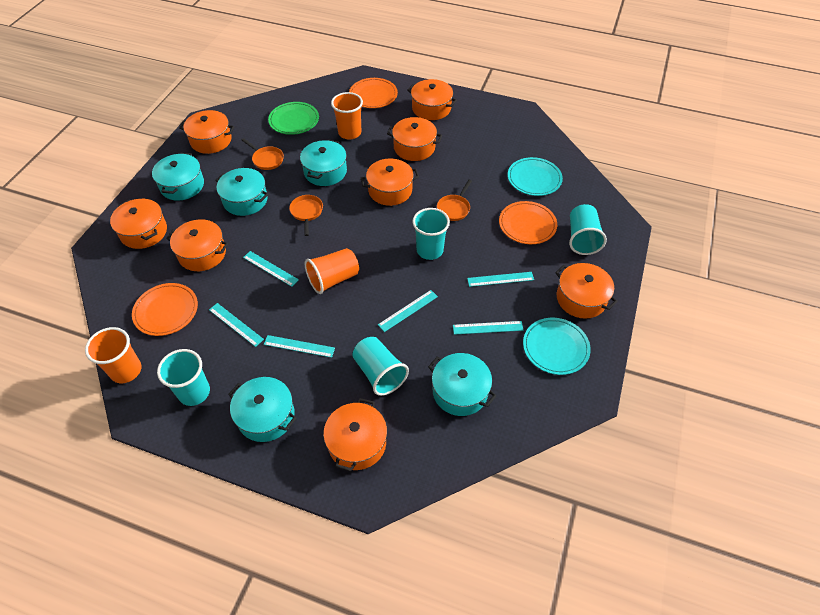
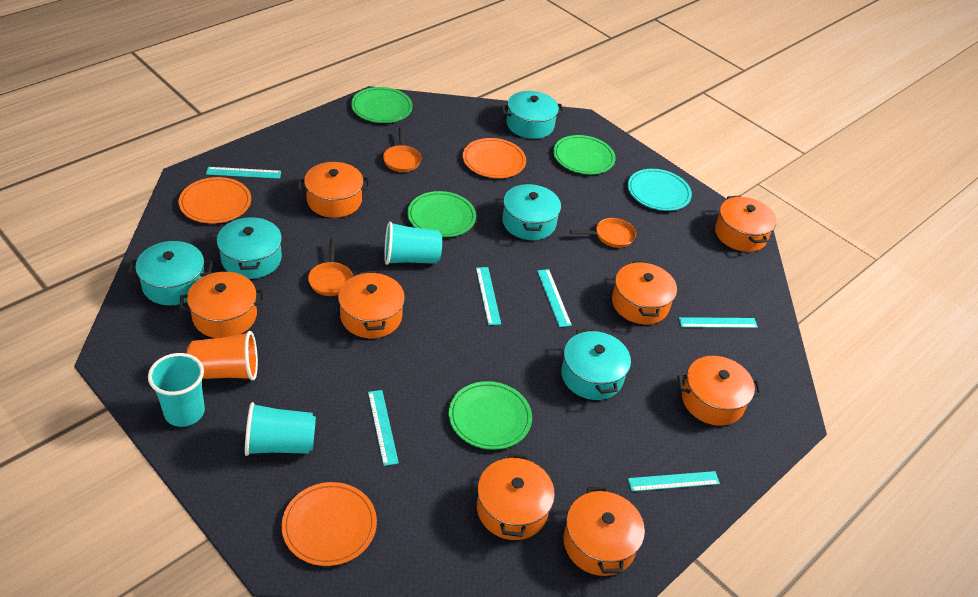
green plate: [268,102,319,135] = 1 -> [351,87,413,123] [407,191,476,237] [449,381,532,450] [553,135,616,174] = 4
orange cup: [85,327,142,383] [305,248,359,294] [331,92,363,139] = 3 -> [187,331,258,381] = 1
turquoise cup: [157,349,210,406] [352,337,409,396] [412,208,450,260] [569,204,607,255] = 4 -> [148,353,205,427] [245,402,316,456] [384,221,442,265] = 3
turquoise plate: [508,157,563,196] [523,318,591,375] = 2 -> [628,169,692,211] = 1

